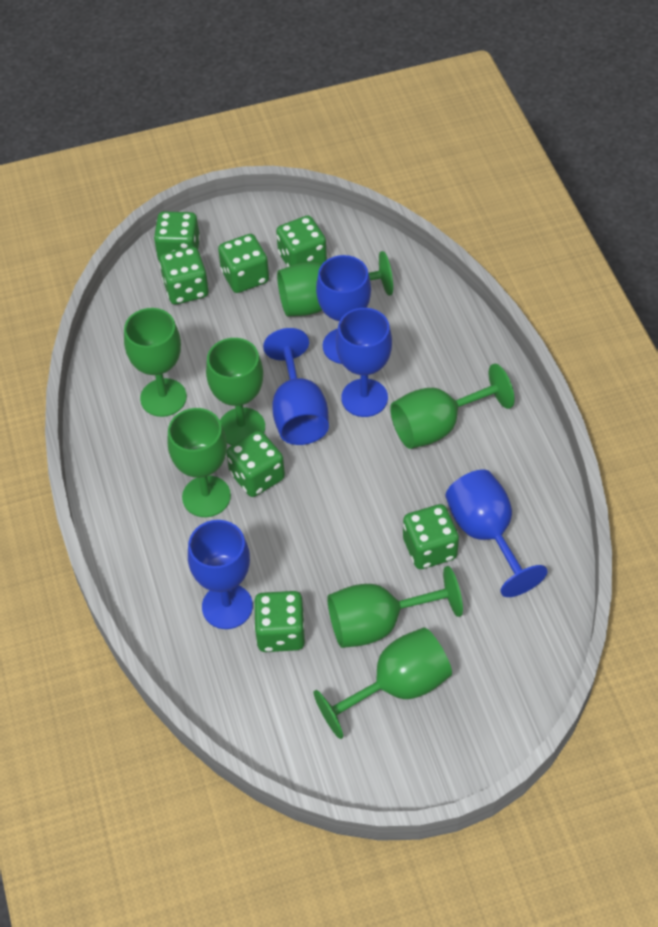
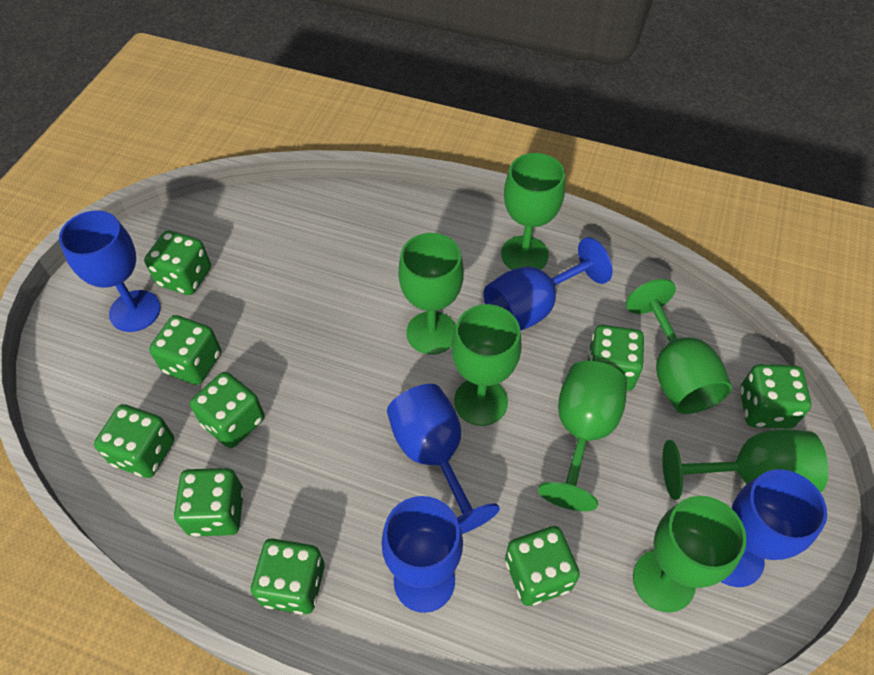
green dice: [154,211,200,260] [159,247,209,305] [218,234,269,293] [226,431,285,497] [254,591,305,652] [276,215,327,267] [403,504,459,569] = 7 -> [94,404,174,478] [144,230,211,295] [149,315,221,385] [174,468,244,537] [190,372,264,448] [251,539,325,614] [505,526,580,606] [588,325,644,391] [740,364,811,429] = 9

